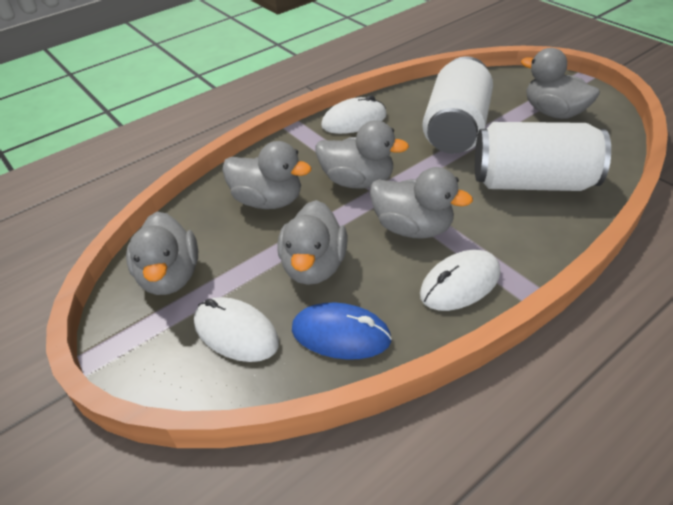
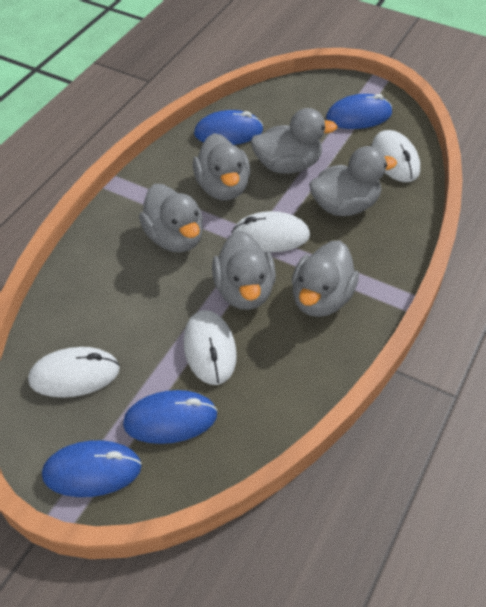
blue mouse: [292,303,392,360] = 1 -> [42,440,142,497] [123,390,217,444] [194,110,263,145] [326,94,392,129] = 4
white can: [422,56,493,154] [475,122,611,191] = 2 -> none = 0
white mouse: [194,297,279,362] [321,95,387,134] [420,250,500,311] = 3 -> [28,347,120,398] [183,310,237,385] [231,211,310,252] [371,130,420,182] = 4

